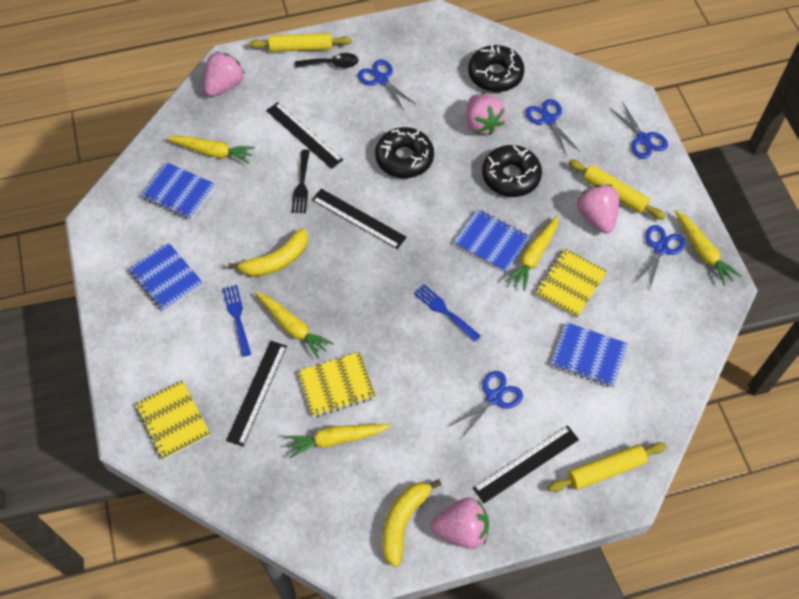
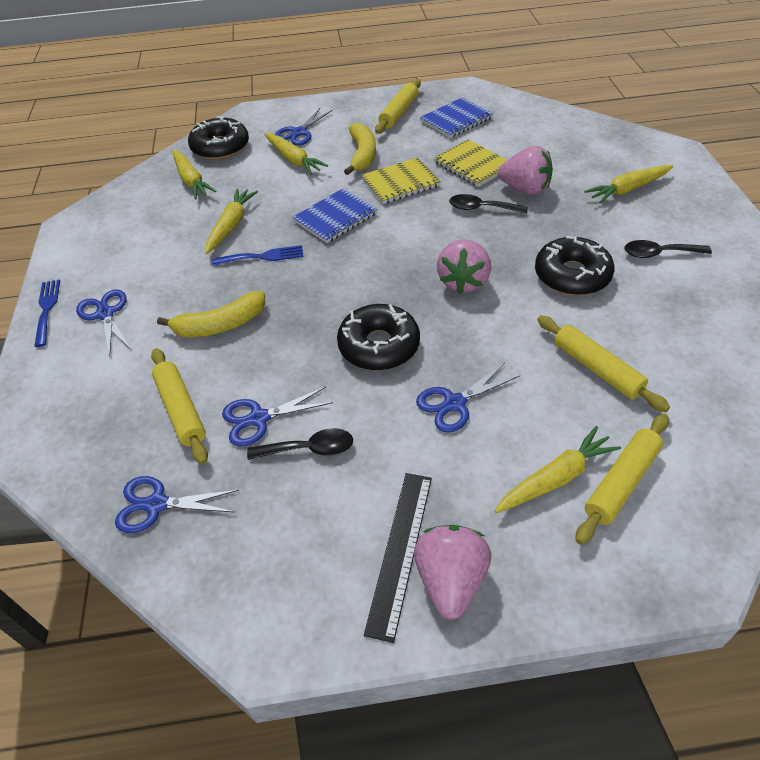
black fork: [292,150,310,213] = 1 -> none = 0
black ruler: [226,341,287,446] [266,102,343,169] [312,189,407,249] [473,425,579,503] = 4 -> [364,473,432,643] = 1
black spoon: [295,53,359,68] = 1 -> [247,428,353,460] [449,194,528,214] [624,240,712,258] = 3
blue notebook: [128,242,203,312] [140,162,216,220] [454,209,530,272] [551,322,628,388] = 4 -> [293,188,377,243] [420,97,493,138] = 2
pink strawberry: [204,52,245,97] [430,497,489,549] [466,94,506,135] [577,184,619,234] = 4 -> [414,525,491,619] [437,240,491,294] [497,146,553,195] = 3
yellow notebook: [135,380,211,460] [298,352,376,417] [535,248,607,318] = 3 -> [361,157,441,204] [434,139,507,187] = 2
yellow rolling pin: [249,33,352,52] [548,442,667,492] [568,159,666,220] = 3 -> [151,348,208,464] [375,79,421,134] [537,315,670,412] [575,414,669,545] = 4

